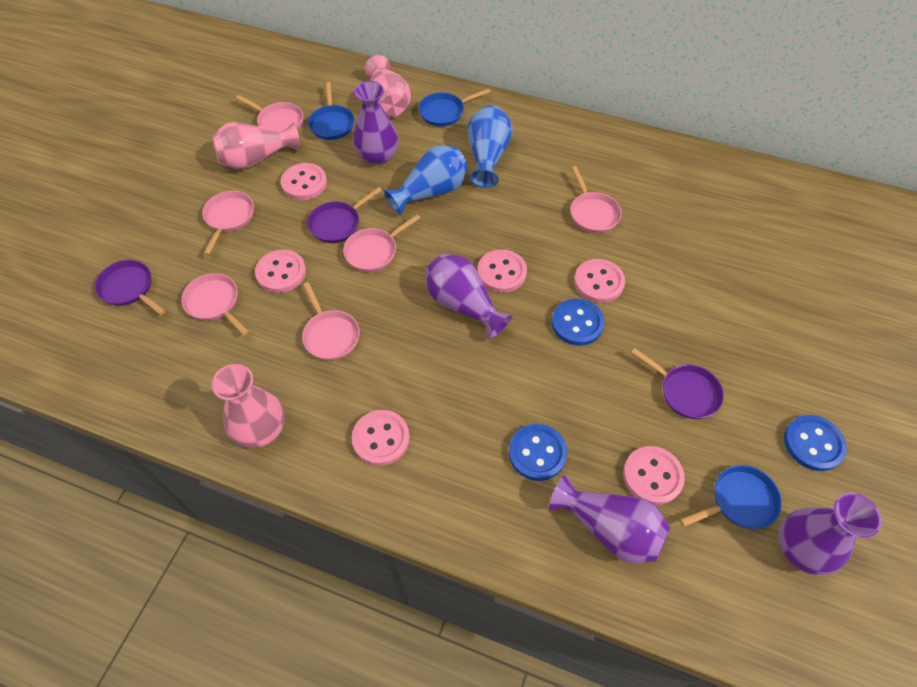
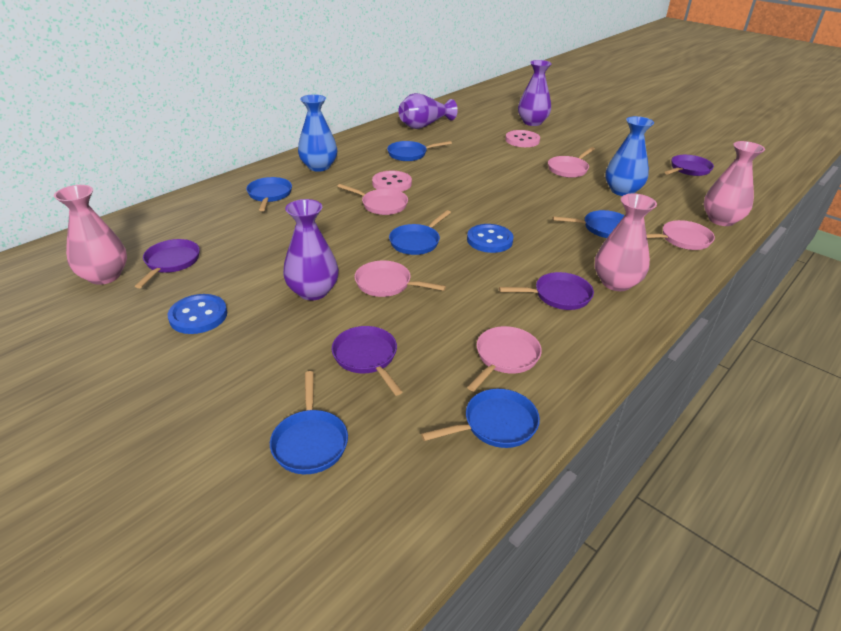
blue button: [509,424,567,481] [552,299,605,346] [784,415,847,471] = 3 -> [168,294,227,334] [467,224,514,253] = 2
blue pan: [308,82,354,140] [418,88,491,126] [680,465,782,529] = 3 -> [246,177,292,211] [270,371,348,474] [387,141,452,161] [389,210,451,255] [421,389,540,448] [553,210,625,238] = 6
pink button: [255,249,306,293] [281,163,327,200] [352,410,410,466] [477,249,527,293] [574,259,625,303] [623,446,685,505] = 6 -> [372,170,412,192] [505,130,540,147] = 2
pink pan: [181,273,249,336] [202,191,254,255] [236,95,303,131] [302,282,360,361] [343,214,420,272] [571,166,622,233] = 6 -> [337,184,408,215] [355,260,446,297] [467,326,542,391] [548,147,595,178] [646,220,715,250] = 5
purple pan: [95,260,166,315] [308,187,382,243] [631,348,724,419] = 3 -> [135,239,200,288] [332,326,402,396] [499,272,594,310] [665,155,714,176] = 4
purple vase: [353,81,399,165] [425,254,513,340] [549,475,671,564] [779,493,881,575] = 4 -> [283,199,339,301] [398,93,458,129] [518,60,552,126] = 3

